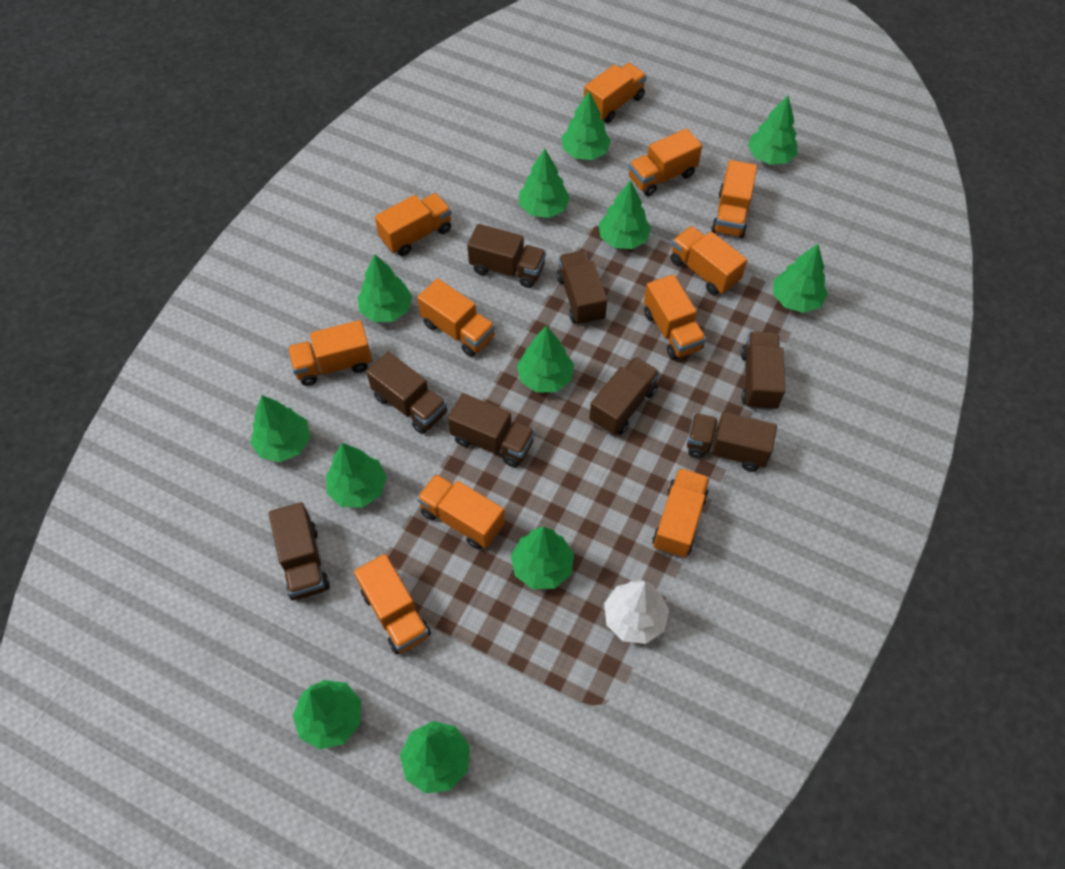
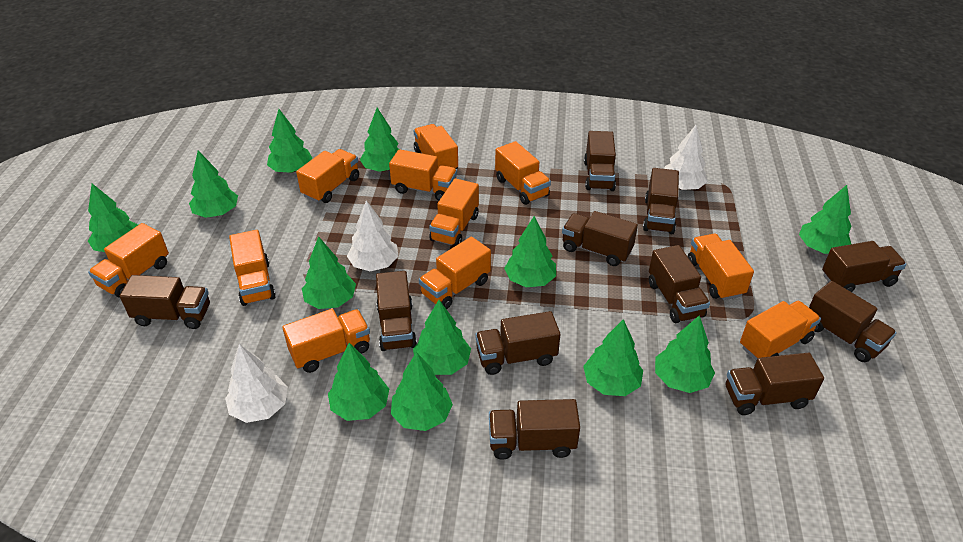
brown truck: [269,502,330,600] [366,352,447,434] [448,393,535,467] [467,224,546,288] [557,251,607,326] [589,357,660,435] [687,412,777,472] [741,331,785,411] = 8 -> [120,275,210,329] [376,271,417,351] [475,311,560,375] [489,399,580,460] [562,211,638,266] [584,131,616,191] [643,168,679,234] [649,245,710,323] [726,353,824,415] [809,281,897,362] [822,241,906,292] = 11
white tree: [604,580,669,644] = 1 -> [225,344,288,423] [347,201,399,271] [664,125,708,190] = 3

